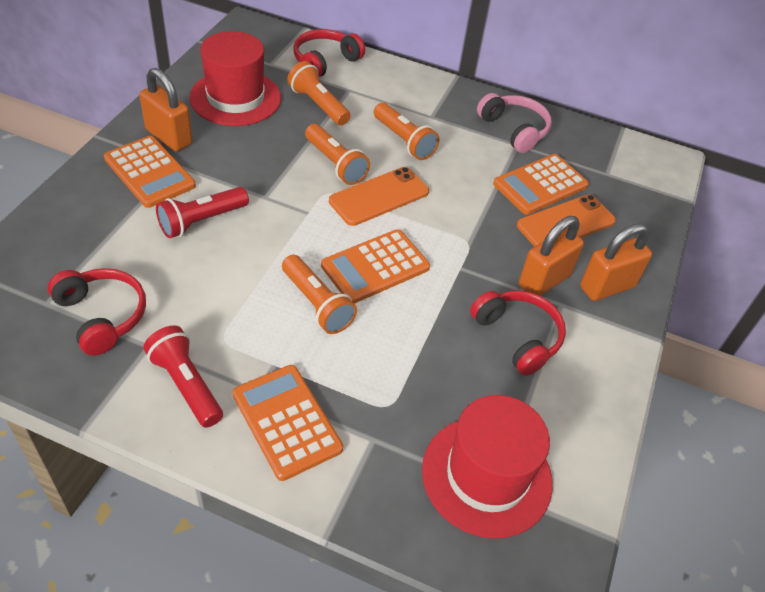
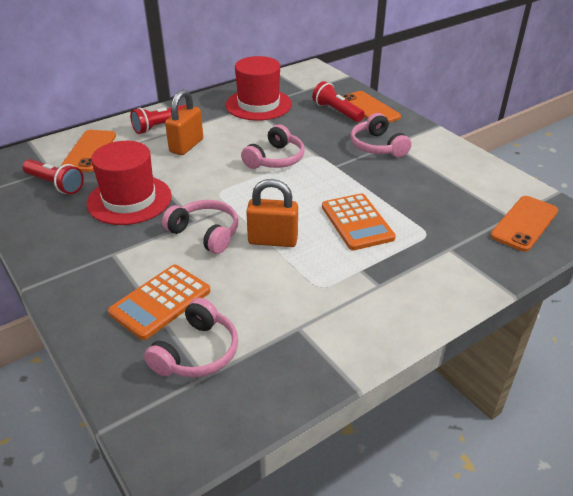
orange calculator: [104,136,196,208] [233,365,343,481] [321,229,430,303] [493,154,589,215] = 4 -> [108,265,210,340] [322,194,396,250] = 2
orange flashlight: [282,255,357,334] [287,61,351,125] [305,124,370,185] [374,103,439,160] = 4 -> none = 0
orange padlock: [139,68,193,151] [519,216,584,296] [580,223,652,301] = 3 -> [165,90,203,155] [246,179,298,247] = 2
orange phone: [329,167,429,226] [517,194,616,247] = 2 -> [61,130,116,172] [342,91,401,123] [490,196,558,252] = 3
pink headphones: [477,93,552,153] = 1 -> [144,298,238,377] [162,200,238,254] [241,125,305,169] [350,113,412,157] = 4
red flashlight: [143,325,223,428] [156,187,249,238] = 2 -> [23,159,84,194] [130,104,186,134] [312,81,365,122] = 3
red headphones: [48,268,146,356] [293,29,365,77] [470,290,566,376] = 3 -> none = 0

